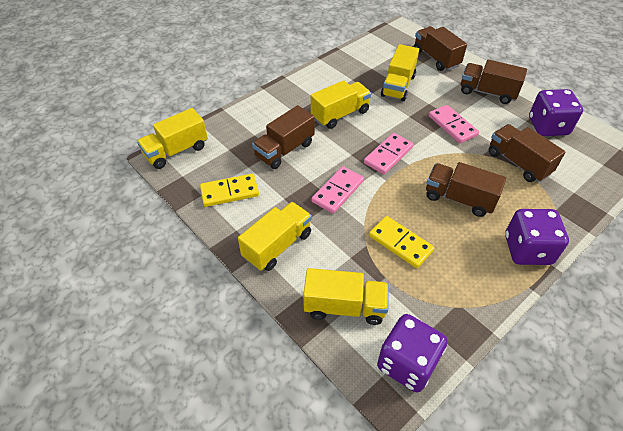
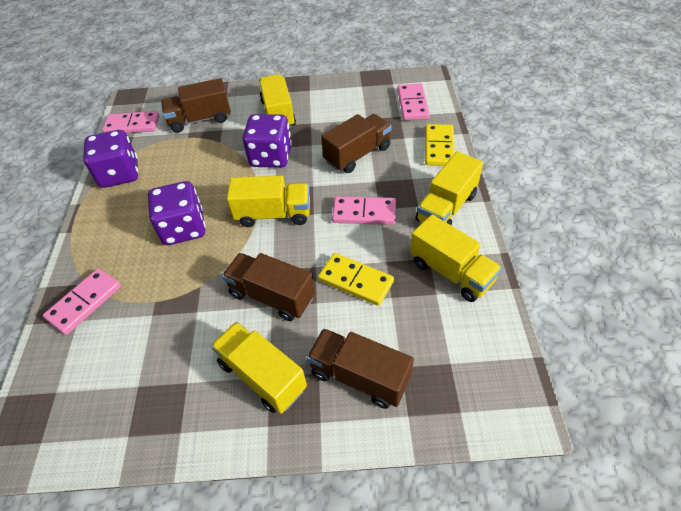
brown truck: [252,105,315,169] [414,26,467,71] [426,162,506,217] [461,60,527,104] [489,124,566,182] = 5 -> [161,78,231,133] [222,253,315,321] [307,328,414,409] [321,114,392,173] = 4
pink domino: [312,166,364,214] [364,133,414,174] [429,105,479,144] = 3 -> [43,268,121,335] [102,111,159,133] [332,196,396,225] [397,84,430,120] = 4

